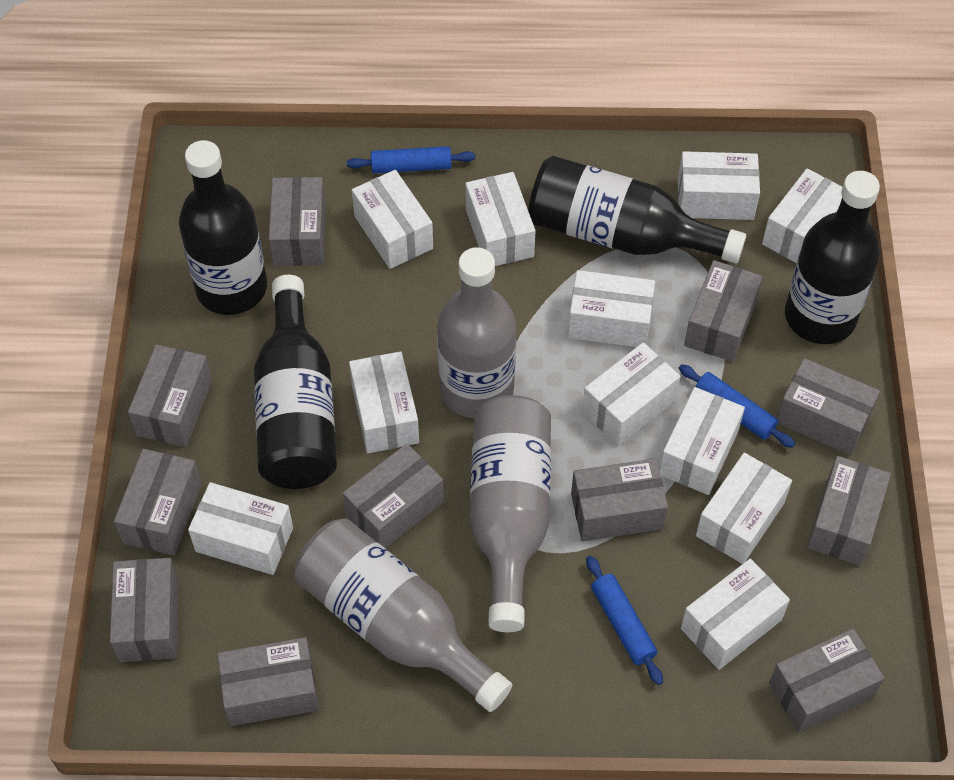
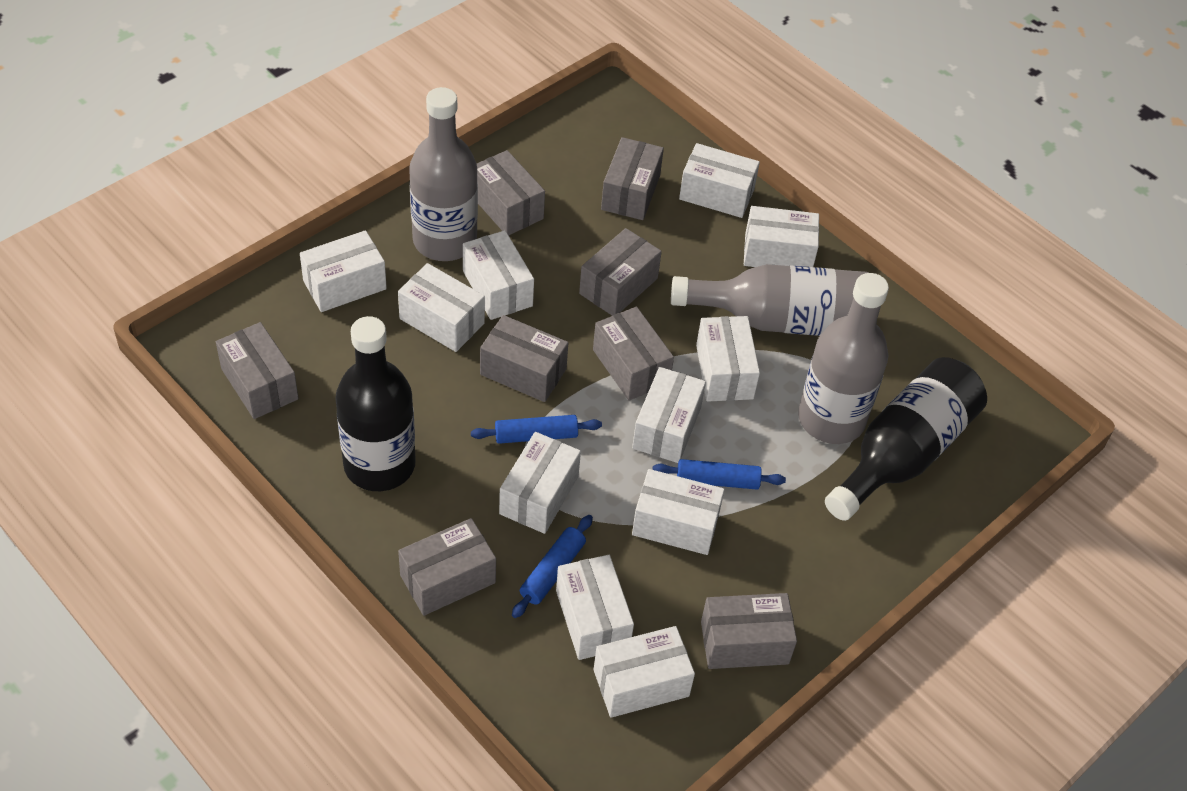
black bottle: [179,140,267,315] [254,275,337,489] [528,156,746,264] [785,171,880,344] = 4 -> [335,316,416,491] [825,357,987,521] = 2
grey box: [110,558,179,662] [114,449,202,555] [128,345,212,447] [217,637,319,726] [269,177,326,266] [343,443,444,548] [571,459,668,541] [684,260,763,362] [769,629,885,733] [777,358,880,455] [807,456,891,566] = 11 -> [216,322,299,419] [398,518,496,616] [477,150,545,235] [480,315,568,402] [579,228,662,316] [593,307,674,401] [601,137,664,220] [701,593,797,669] = 8

